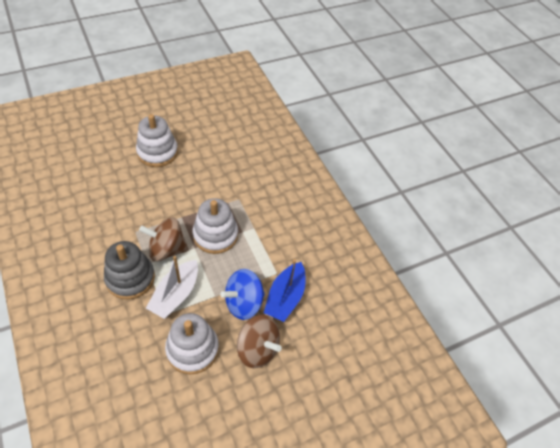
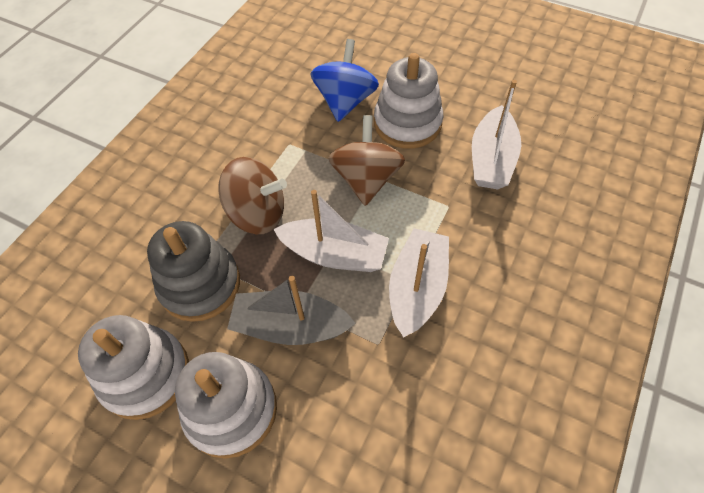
blue boat: [264,259,305,322] = 1 -> none = 0
grey boat: none = 0 -> [227,276,356,345] = 1
white boat: [146,256,198,319] = 1 -> [273,190,389,272] [389,228,449,338] [472,80,521,189] = 3

